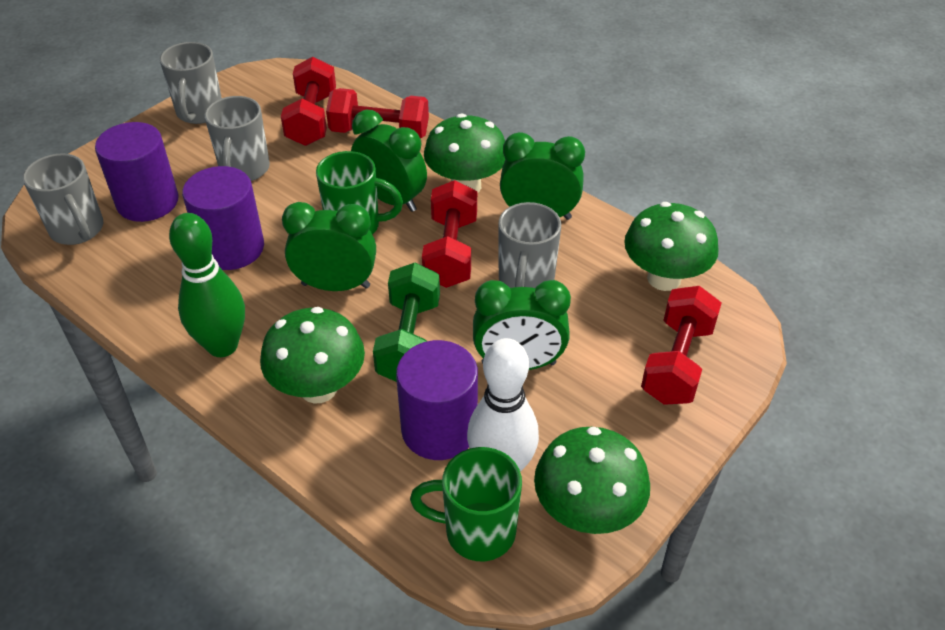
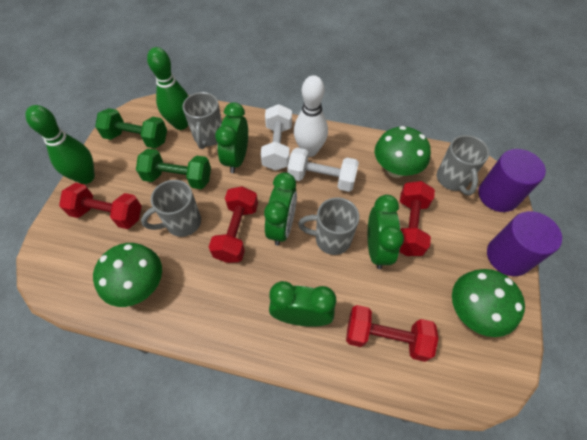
green bowling pin: [169,213,245,357] = 1 -> [25,105,95,184] [147,47,188,130] = 2
green dumbbell: [373,262,440,382] = 1 -> [95,108,167,149] [136,149,211,189] = 2
green mug: [316,151,403,234] [410,447,522,561] = 2 -> none = 0
green mushroom: [260,307,365,403] [424,113,506,193] [534,427,650,534] [624,202,719,291] = 4 -> [93,243,162,307] [375,126,431,178] [452,269,525,337] = 3
purple cylinder: [95,122,179,222] [182,166,264,270] [396,340,478,460] = 3 -> [478,149,546,212] [487,211,562,276] = 2
white dumbbell: none = 0 -> [261,104,292,170] [287,148,359,192] = 2

